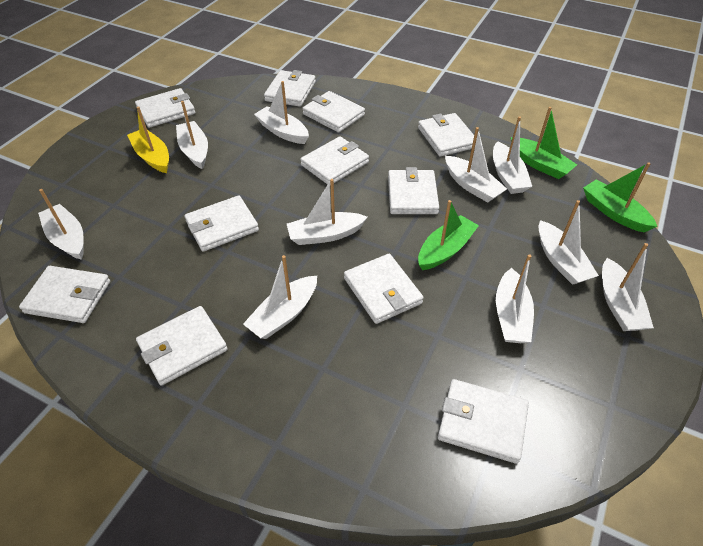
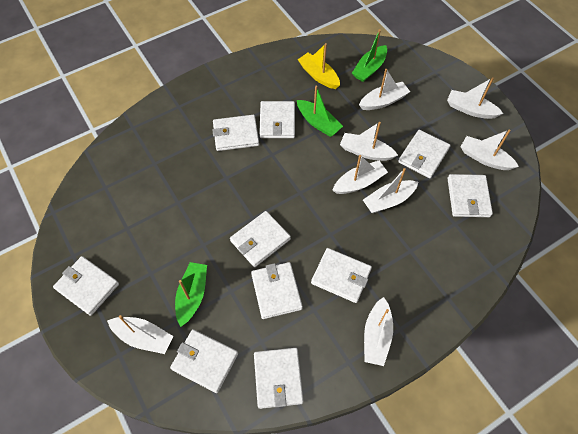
white boat: [38,189,84,260] [176,101,208,169] [243,255,317,339] [254,81,309,144] [287,179,367,245] [445,127,507,203] [493,116,532,194] [496,254,534,343] [538,200,599,285] [602,243,654,331] = 10 -> [107,315,173,354] [332,155,388,194] [340,122,398,161] [359,69,410,110] [363,168,418,213] [364,297,393,366] [447,77,503,119] [460,129,519,170] = 8
white wallet: [19,266,110,323] [135,88,195,128] [136,306,228,386] [185,195,259,252] [264,70,316,107] [300,136,369,185] [302,91,365,133] [344,254,424,324] [388,167,439,214] [418,113,477,156] [438,379,529,464] = 11 -> [53,256,119,316] [170,329,238,393] [212,115,259,151] [230,211,291,267] [251,262,303,319] [254,348,304,409] [259,101,295,138] [311,248,372,303] [398,130,450,178] [447,174,493,217] = 10

